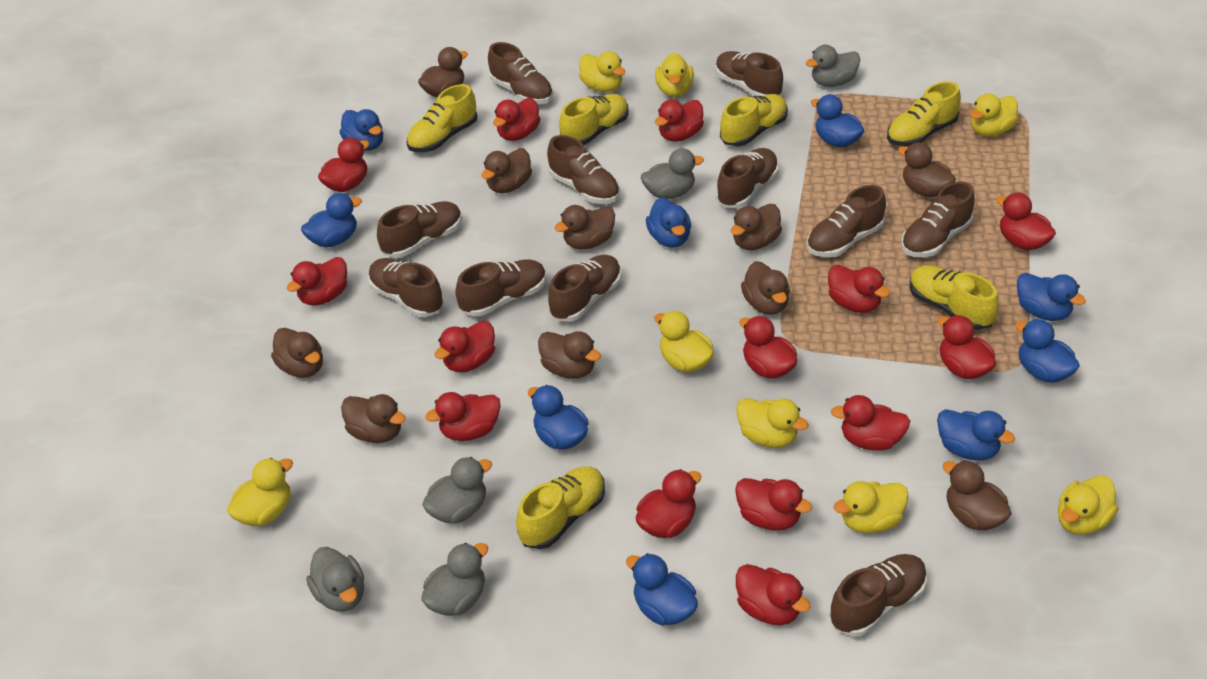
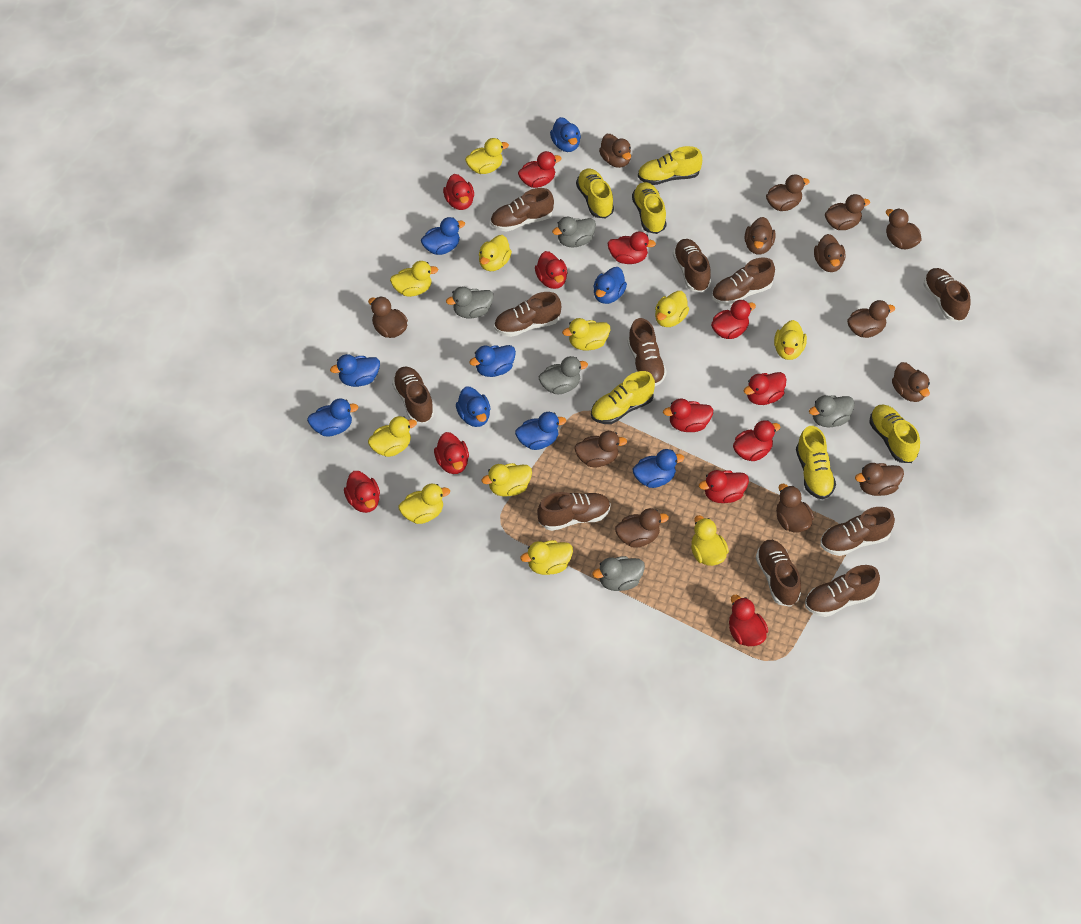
brown duck: [271,328,323,378] [341,394,406,443] [418,47,468,97] [481,148,532,193] [538,331,601,379] [554,205,615,249] [731,204,782,250] [741,261,790,315] [898,142,956,197] [942,460,1012,530] = 10 -> [368,296,408,338] [574,431,627,467] [599,134,631,168] [615,508,669,548] [745,217,776,254] [766,174,809,211] [776,484,814,533] [814,234,845,272] [825,194,870,230] [847,300,895,338] [855,463,904,496] [886,209,922,249] [892,362,930,402] = 13
red duck: [287,257,347,306] [318,138,370,192] [425,392,501,441] [435,321,495,372] [493,98,540,141] [636,469,701,538] [655,100,704,142] [735,478,812,531] [736,564,811,625] [739,316,797,379] [828,265,890,313] [831,395,910,451] [938,315,996,379] [996,193,1056,250] = 14 -> [344,471,380,513] [434,432,469,474] [443,174,474,210] [518,151,561,188] [535,251,567,289] [607,232,656,264] [663,399,713,432] [699,470,749,503] [711,300,756,339] [729,595,768,646] [733,420,780,461] [744,372,786,405] = 12
yellow duck: [227,458,293,526] [579,51,625,92] [654,311,714,372] [655,53,694,97] [736,398,809,448] [834,481,909,533] [970,94,1018,136] [1058,475,1118,535] = 8 -> [368,416,417,457] [390,261,438,297] [399,483,450,524] [465,138,509,174] [479,235,512,271] [482,463,532,497] [521,540,573,575] [562,318,610,351] [655,291,689,327] [691,515,729,566] [774,320,807,360] = 11

